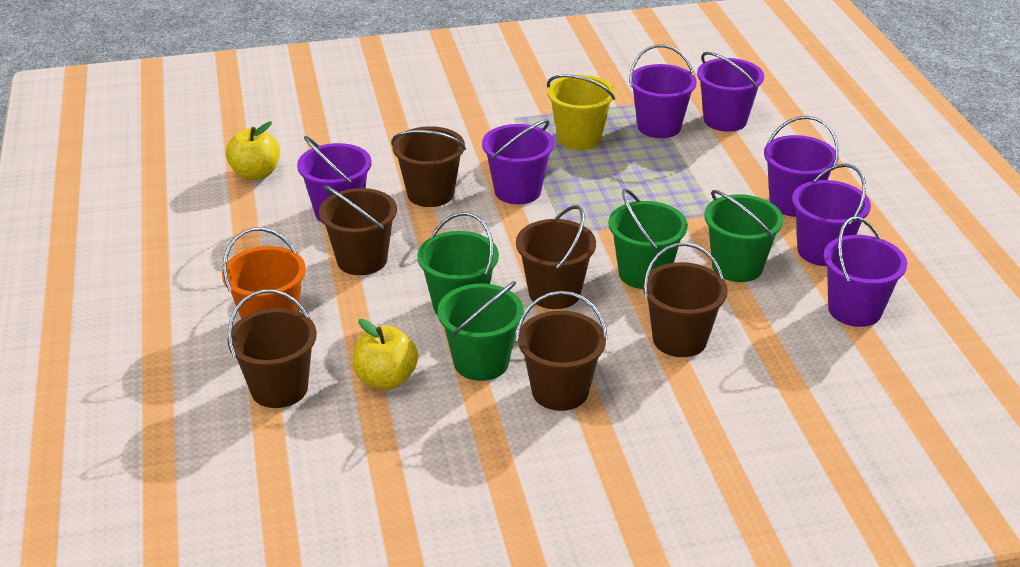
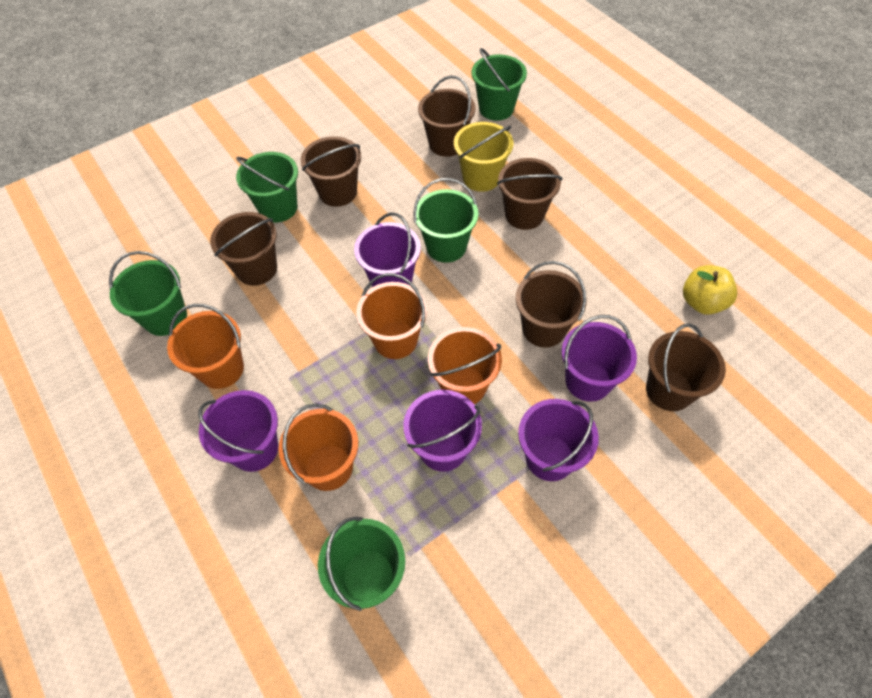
green bucket: [417,212,499,316] [438,281,524,381] [609,189,688,289] [704,190,784,282] = 4 -> [109,251,187,336] [236,152,298,222] [318,517,405,611] [413,178,478,263] [472,48,527,121] = 5
orange bucket: [222,227,306,319] = 1 -> [167,304,244,389] [278,403,358,491] [356,273,427,359] [428,327,502,404] = 4
purple bucket: [297,136,371,222] [482,120,554,204] [629,45,697,138] [697,52,764,132] [764,116,839,217] [792,163,871,266] [823,216,907,327] = 7 -> [198,390,278,472] [354,212,421,287] [403,390,482,472] [518,399,599,481] [562,315,637,402] = 5
yellow apple: [226,122,280,180] [353,319,418,390] = 2 -> [683,265,737,315] = 1

